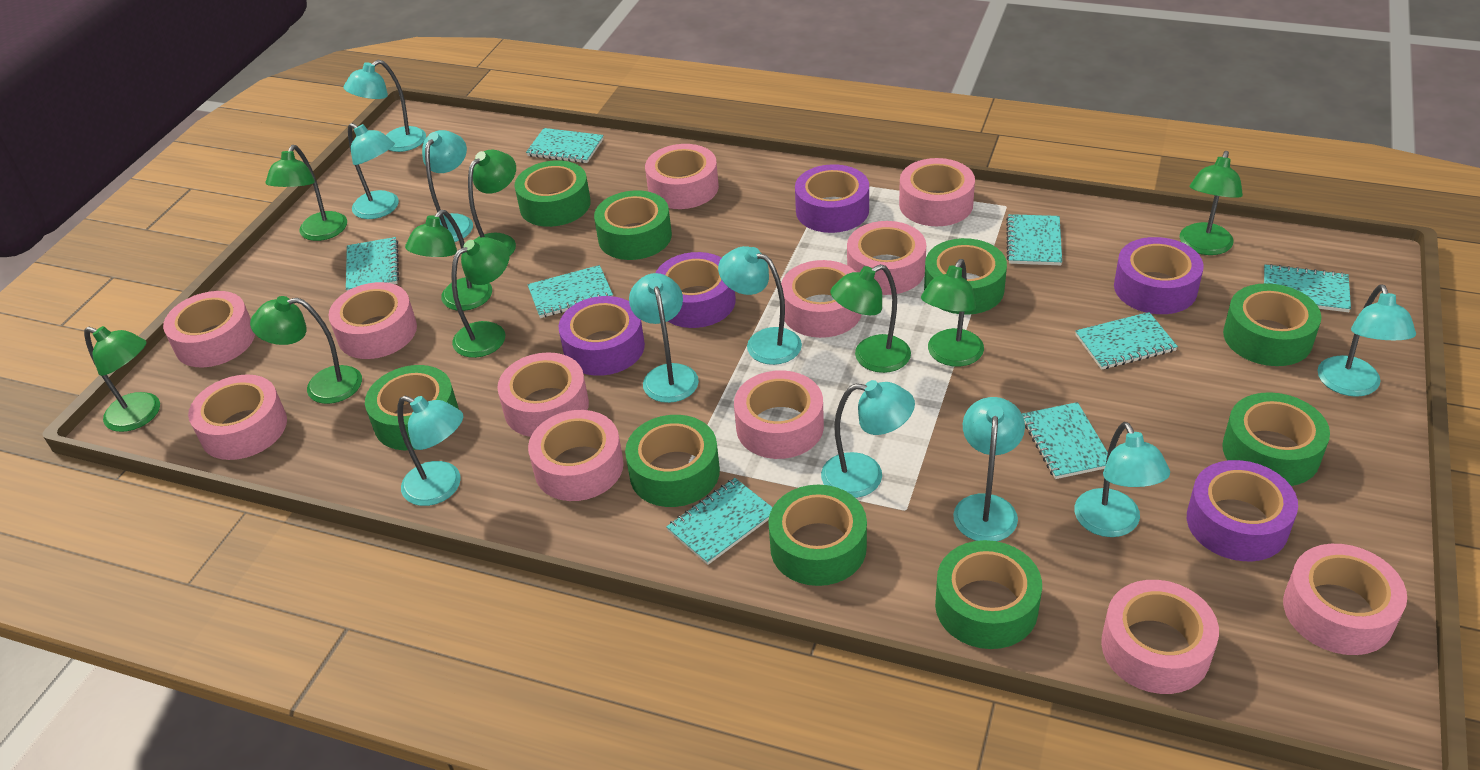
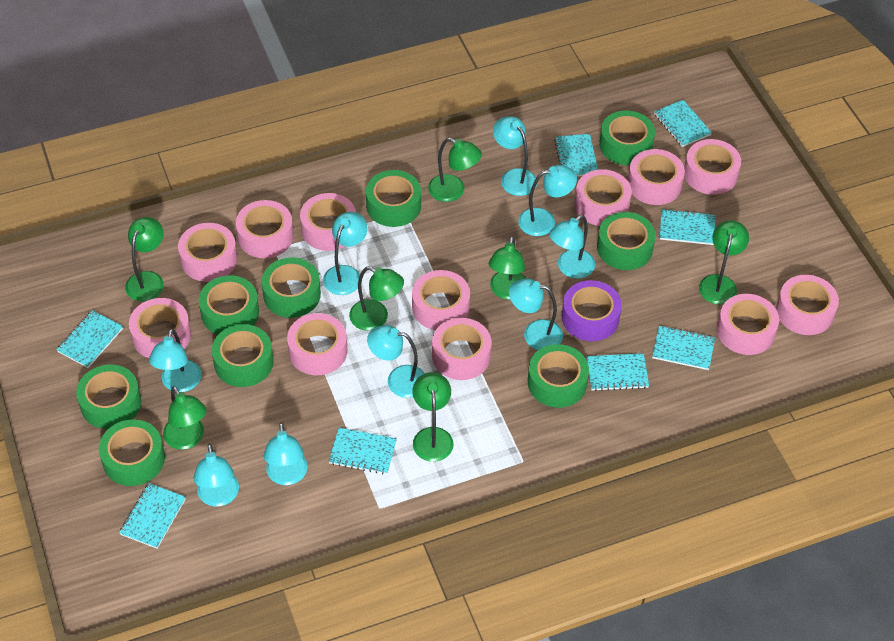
green lamp: [84,326,160,432] [250,296,362,404] [266,145,347,241] [405,210,492,311] [451,237,510,358] [468,150,516,257] [831,264,911,373] [921,259,984,367] [1180,151,1243,255] = 9 -> [125,217,164,302] [163,386,207,450] [349,266,404,331] [412,372,453,462] [428,138,482,202] [489,236,526,300] [699,220,749,305] = 7
purple tape: [559,296,645,376] [656,252,736,328] [795,164,869,233] [1114,237,1204,314] [1187,460,1298,561] = 5 -> [562,280,622,341] = 1
turquoise lamp: [344,60,426,152] [348,123,399,219] [397,396,464,506] [422,130,473,242] [629,273,699,403] [718,246,802,365] [821,380,915,498] [953,397,1025,541] [1074,422,1170,537] [1317,284,1416,397] = 10 -> [149,329,202,392] [193,444,239,507] [264,422,308,485] [323,212,368,295] [367,325,425,398] [493,116,537,196] [509,279,563,350] [518,165,577,236] [549,215,595,279] = 9

